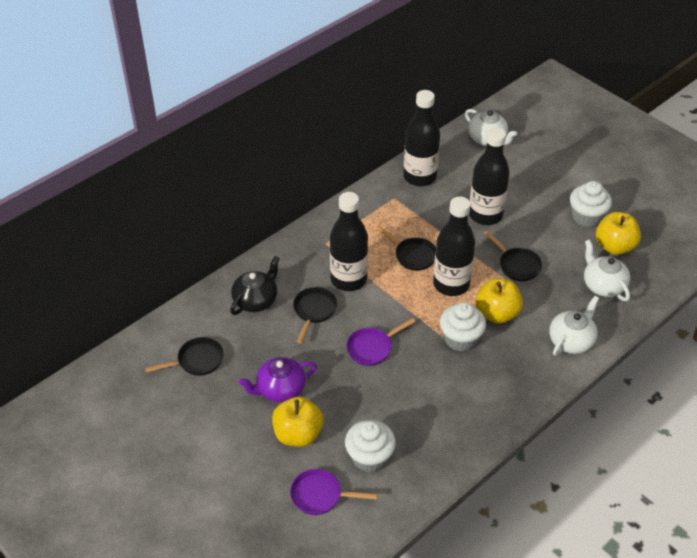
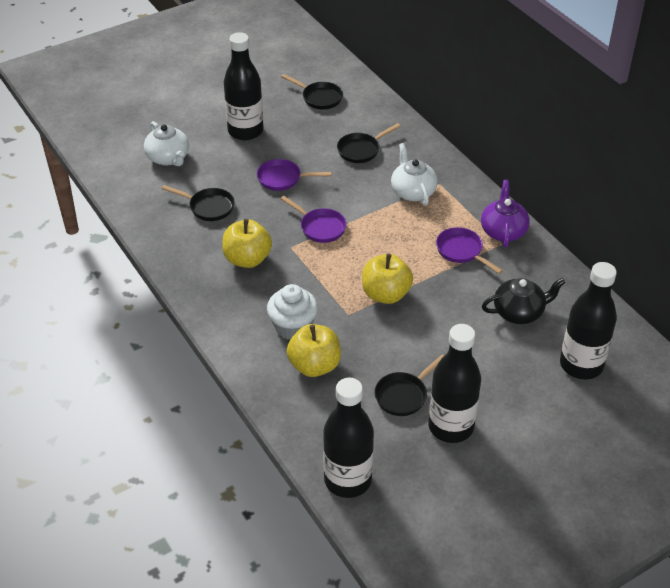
purple pan: [290,469,377,515] [346,318,416,366] = 2 -> [257,159,332,191] [281,196,347,243] [436,227,503,274] = 3
white cupcake: [345,420,396,472] [440,302,486,351] [570,181,612,227] = 3 -> [267,284,318,340] = 1
white teapot: [465,109,517,146] [549,296,599,356] [584,239,630,301] = 3 -> [144,121,189,166] [391,143,438,206] = 2

